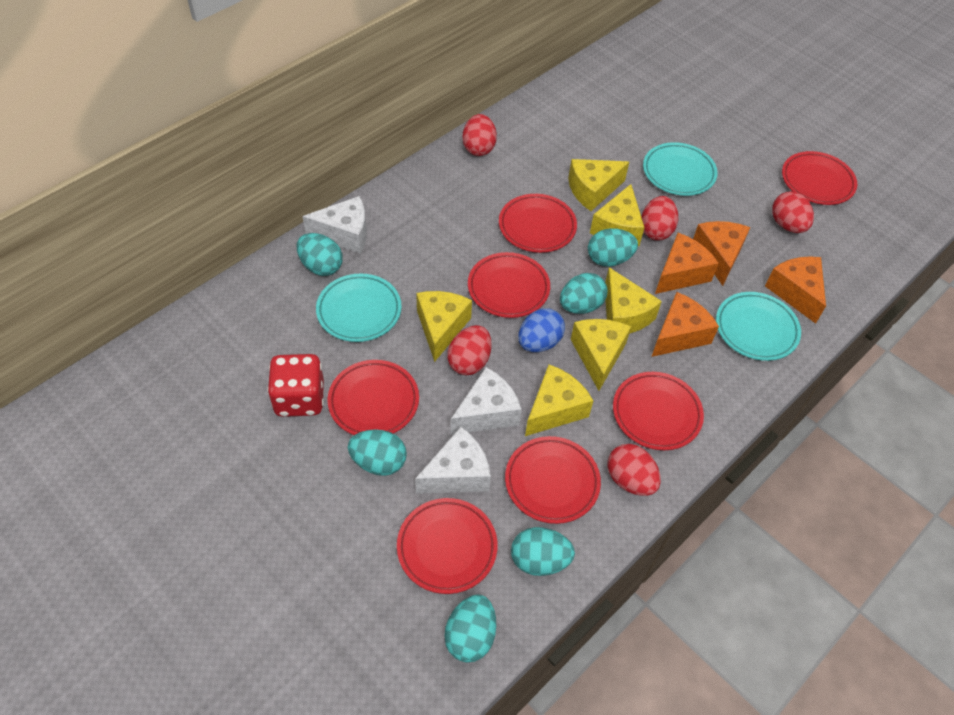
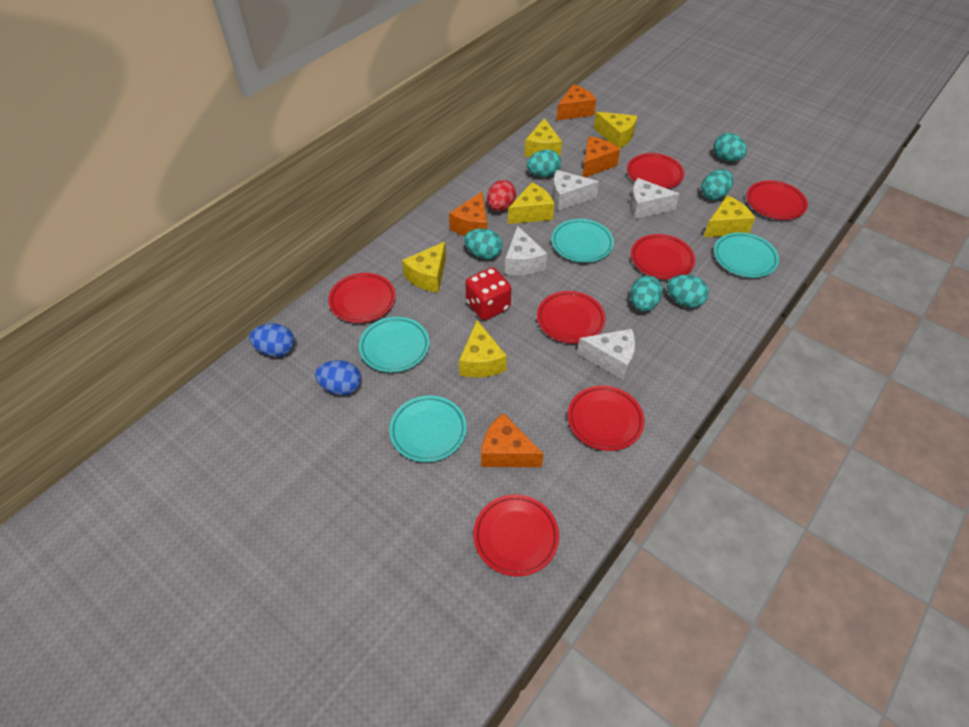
blue egg: [518,308,565,352] = 1 -> [249,323,295,357] [315,360,361,395] = 2
red egg: [447,325,492,375] [462,114,497,156] [607,444,661,496] [641,196,678,241] [772,191,814,233] = 5 -> [487,180,516,211] = 1
turquoise plate: [316,273,402,342] [643,142,718,196] [716,292,801,361] = 3 -> [359,317,430,373] [389,396,467,462] [551,219,614,262] [714,232,779,278] = 4
white cheese: [302,196,367,254] [415,427,491,494] [450,367,522,435] = 3 -> [505,226,547,275] [552,170,599,211] [577,329,635,380] [630,178,680,219] = 4

